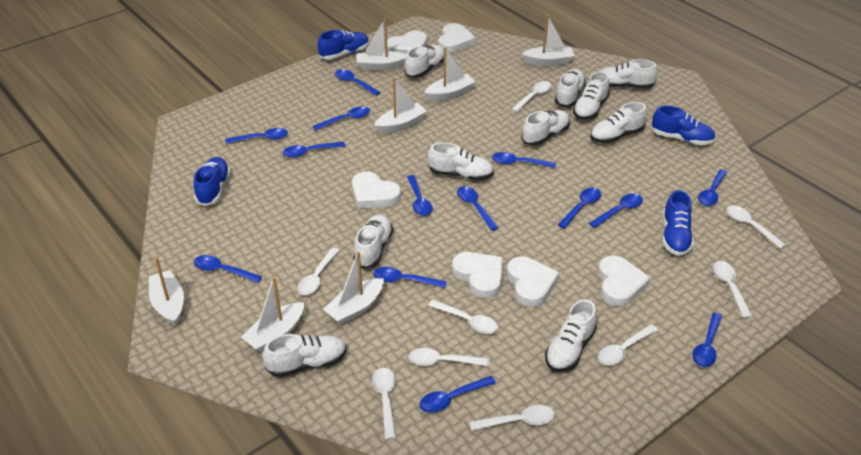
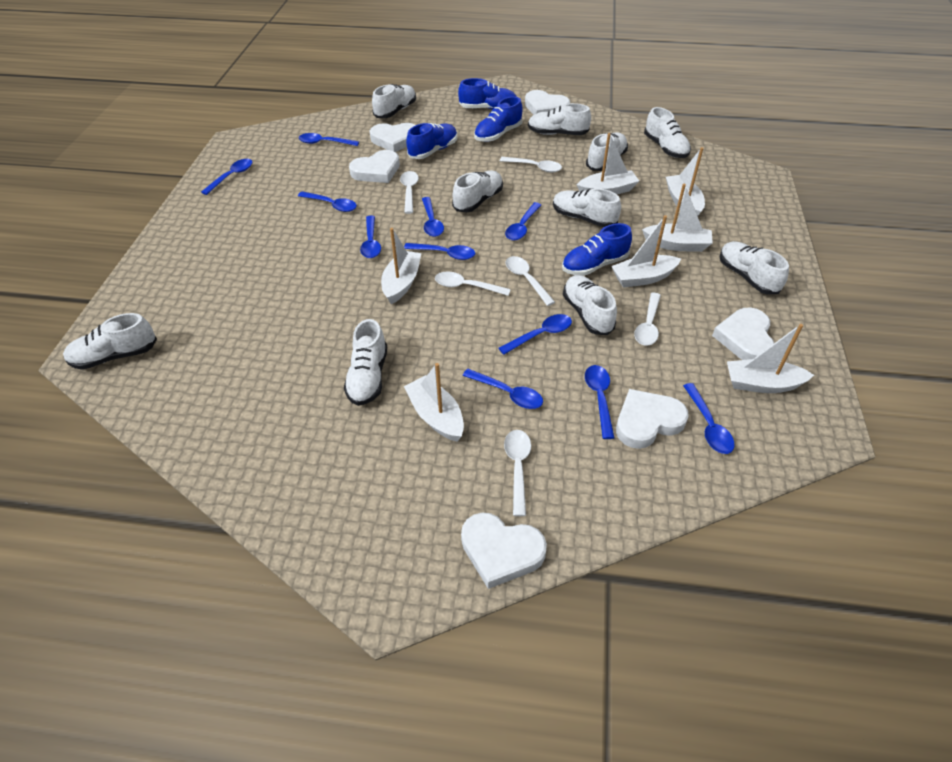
blue spoon: [194,255,262,283] [225,128,288,144] [282,142,345,158] [313,107,370,130] [335,69,381,96] [373,267,447,288] [407,175,432,216] [419,376,496,413] [457,186,499,231] [492,152,556,168] [558,188,601,229] [589,194,643,228] [692,313,722,367] [698,169,727,206] = 14 -> [201,159,252,195] [298,133,359,146] [298,191,357,212] [360,215,381,258] [404,243,475,260] [422,197,444,237] [462,369,543,409] [498,314,572,355] [505,202,541,240] [585,365,614,439] [683,383,735,454] = 11
white spoon: [297,247,340,295] [372,368,396,439] [408,348,489,366] [428,300,498,334] [470,405,555,431] [512,81,551,112] [598,324,658,365] [713,261,752,318] [726,205,786,249] = 9 -> [400,171,419,214] [435,272,511,296] [500,157,562,173] [504,430,531,516] [506,256,555,306] [634,293,661,346] = 6

